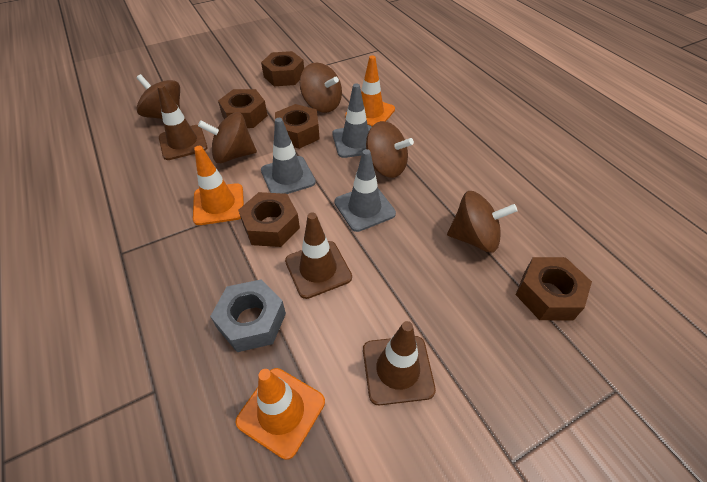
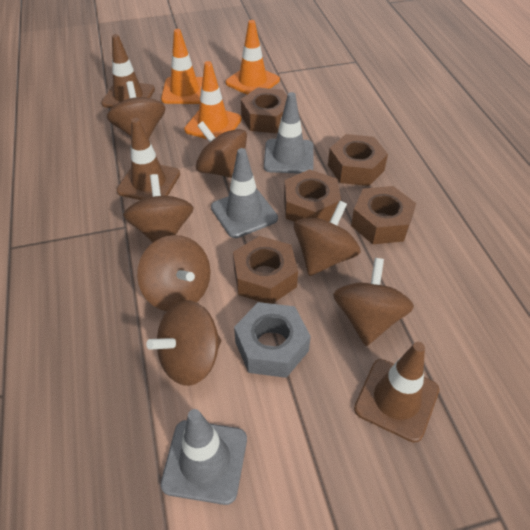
brown spinning top: [136,74,180,119] [198,112,257,163] [300,63,342,113] [366,121,414,178] [447,191,518,252] = 5 -> [107,81,166,139] [123,174,194,242] [137,235,211,311] [146,300,221,386] [196,121,247,178] [294,201,361,276] [333,258,414,346] = 7

